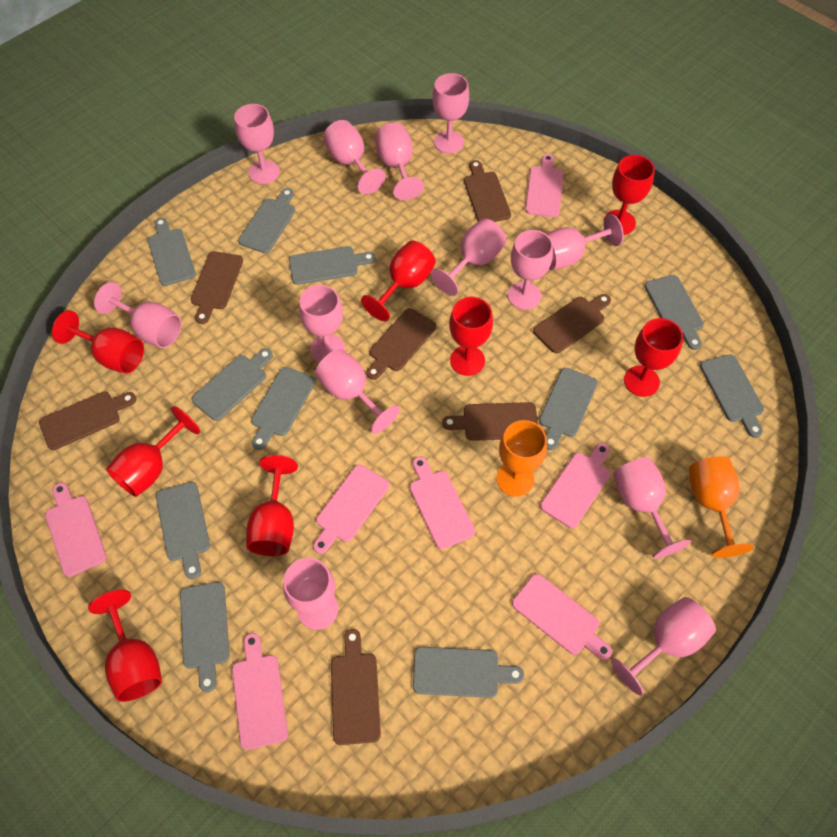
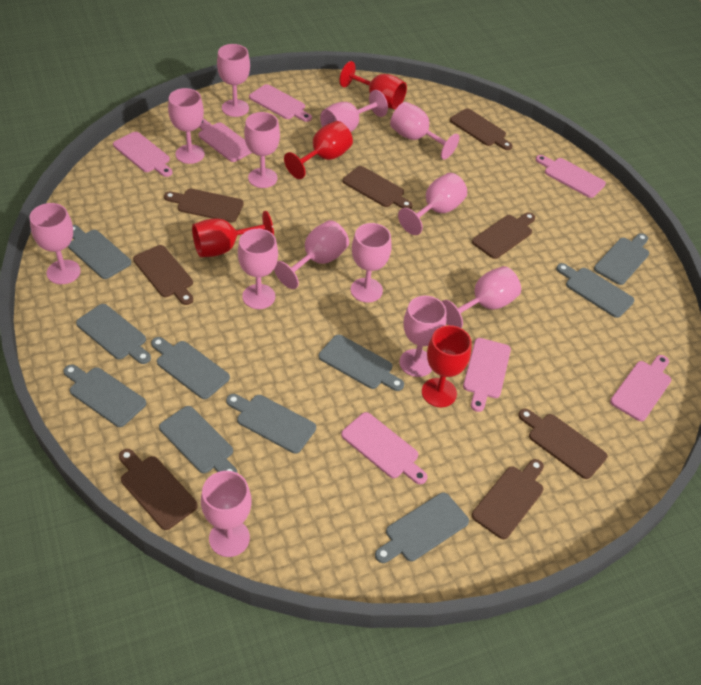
brown cutting board: [39,391,136,450] [191,251,243,324] [331,629,381,745] [366,308,436,380] [442,402,538,441] [464,160,511,222] [533,294,611,354] = 7 -> [119,449,198,530] [133,245,193,305] [164,189,244,222] [343,166,413,209] [450,108,513,150] [472,213,535,259] [472,459,544,539] [518,409,607,479] = 8
grey cutting board: [148,218,196,286] [156,482,210,579] [180,582,229,692] [192,348,273,421] [238,188,295,253] [251,367,315,450] [289,246,375,285] [413,647,524,698] [539,368,598,450] [645,275,704,350] [700,354,764,438] = 11 -> [63,365,146,427] [68,225,131,279] [76,304,151,364] [151,337,230,399] [159,406,237,474] [226,394,316,453] [318,335,404,391] [375,493,469,563] [556,263,635,318] [594,233,649,285] = 10
orange goblet: [496,420,547,497] [689,456,754,558] = 2 -> none = 0
red goblet: [52,310,144,374] [88,590,162,702] [106,406,200,497] [246,455,298,556] [361,241,436,321] [449,297,493,376] [604,155,655,235] [624,318,683,397] = 8 -> [192,211,274,257] [284,121,353,179] [340,61,407,109] [422,325,472,407] = 4

